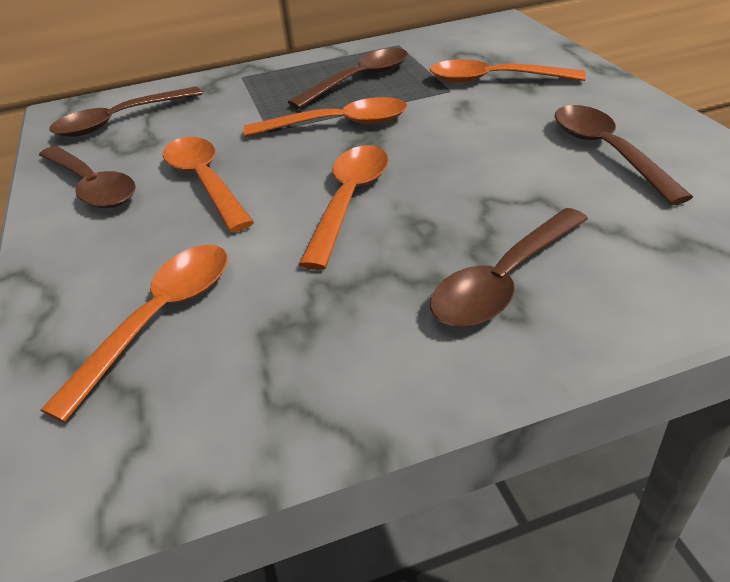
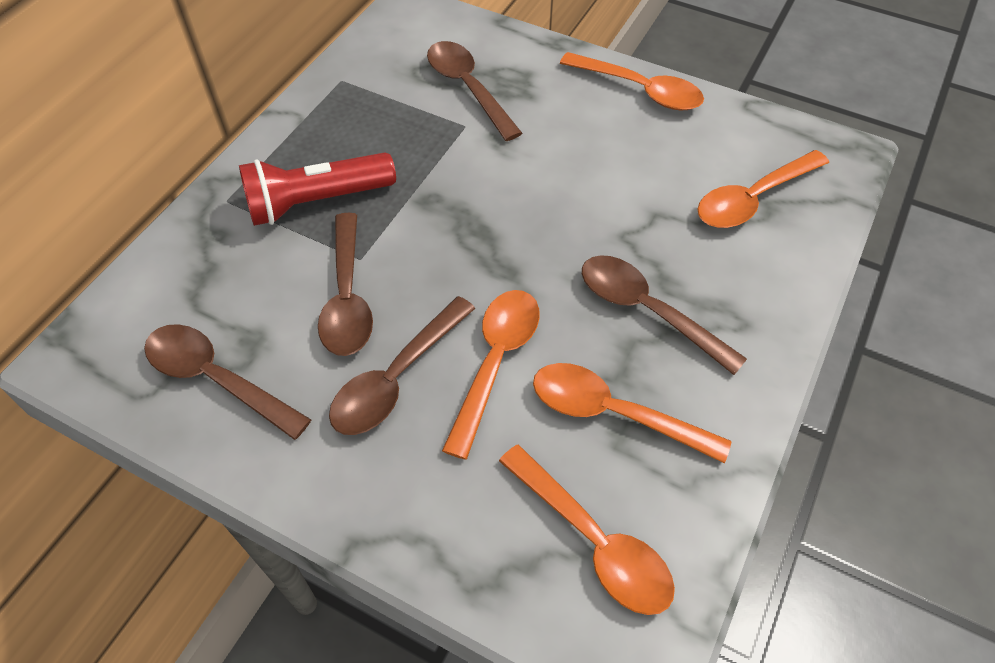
red flashlight: none = 0 -> [239,152,396,226] = 1

